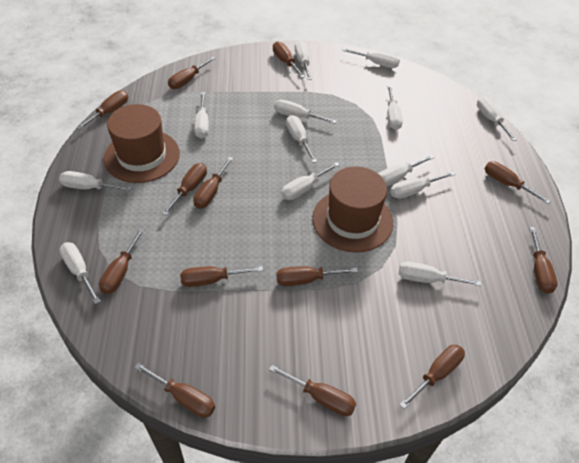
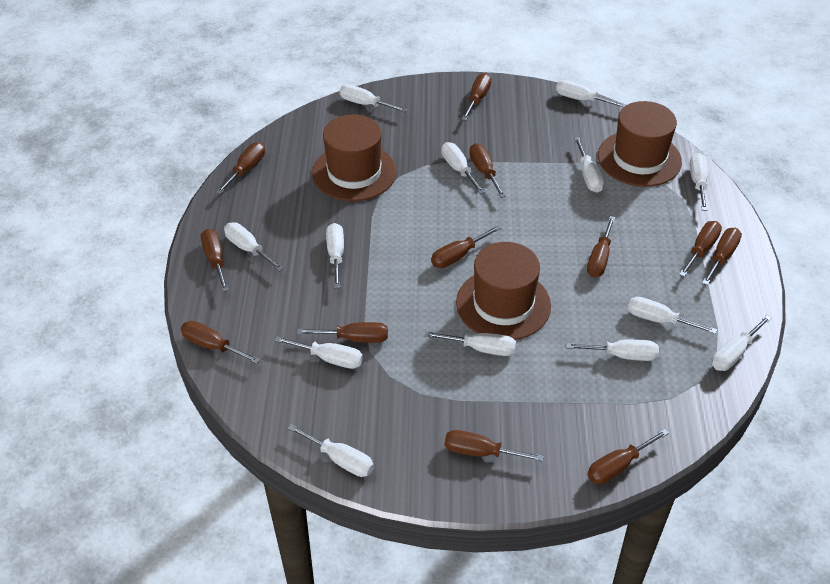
brown hat: [104,104,180,183] [312,166,393,252] = 2 -> [312,114,397,201] [456,242,551,340] [598,101,682,187] = 3
brown screwdriver: [76,90,128,130] [99,228,145,294] [134,363,215,418] [162,163,207,216] [168,57,216,89] [180,266,263,287] [193,157,233,209] [269,365,356,416] [273,41,305,78] [276,266,358,286] [399,345,465,409] [485,161,551,204] [530,227,557,294] = 13 -> [181,321,260,364] [201,229,229,292] [216,142,265,194] [297,322,388,343] [431,225,501,268] [445,430,544,462] [462,73,491,120] [469,143,506,198] [587,216,615,277] [587,429,669,484] [679,221,722,277] [702,228,742,285] = 12

